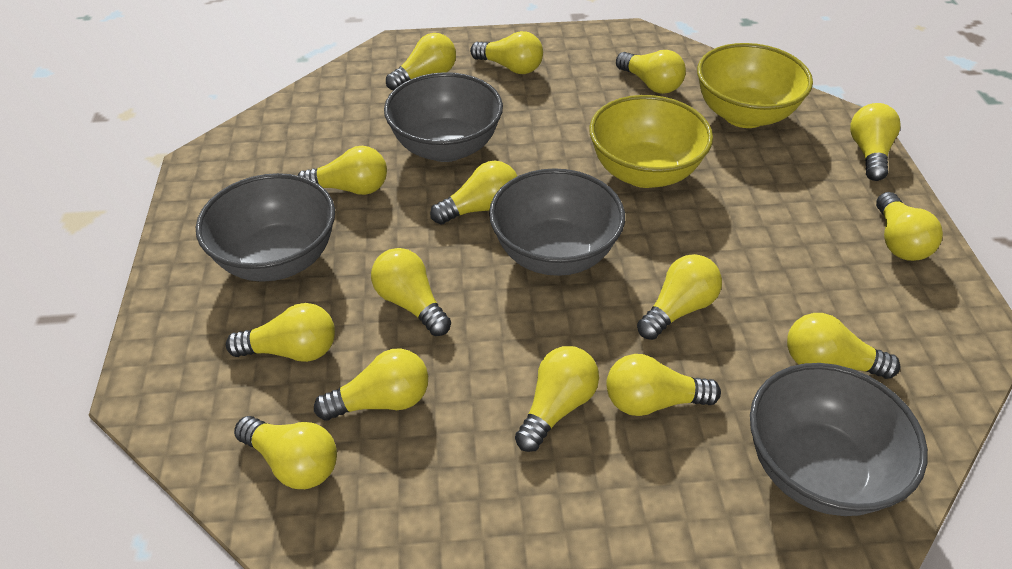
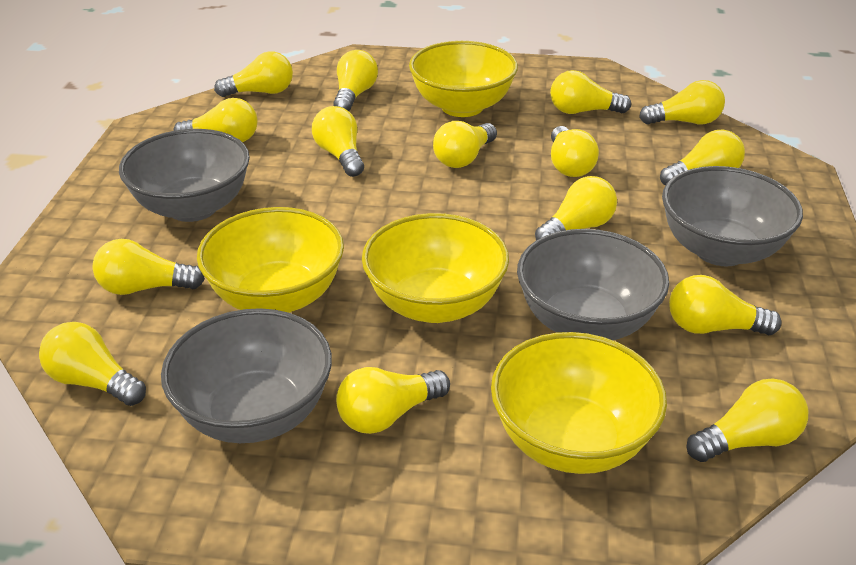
yellow bowl: [589,95,713,188] [697,43,813,128] = 2 -> [197,207,344,313] [362,213,509,323] [409,41,518,117] [491,332,667,474] = 4

